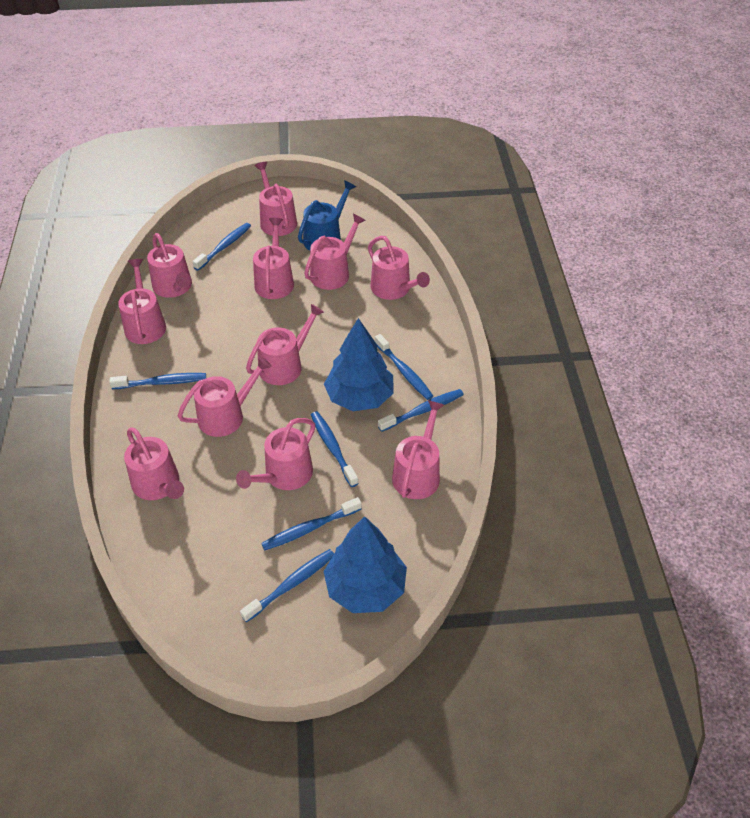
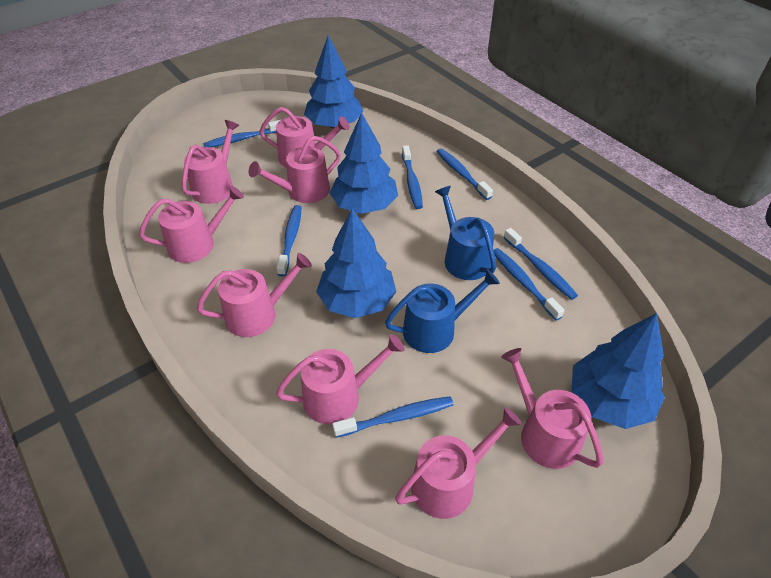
blue tree: [323,516,407,613] [324,318,394,411] = 2 -> [304,36,363,128] [316,208,396,318] [330,112,398,214] [572,313,665,429] = 4
blue watering can: [298,180,356,251] = 1 -> [385,269,500,353] [435,186,496,280] = 2
pink watering can: [118,259,166,344] [124,428,184,500] [147,233,192,298] [178,356,272,437] [236,418,315,490] [246,304,324,385] [253,218,294,299] [255,162,297,236] [304,214,366,290] [368,236,430,300] [392,400,444,499] = 11 -> [139,186,244,263] [182,120,239,204] [197,253,312,337] [249,136,341,203] [259,107,350,168] [276,334,405,424] [395,407,522,519] [501,348,603,469] = 8

